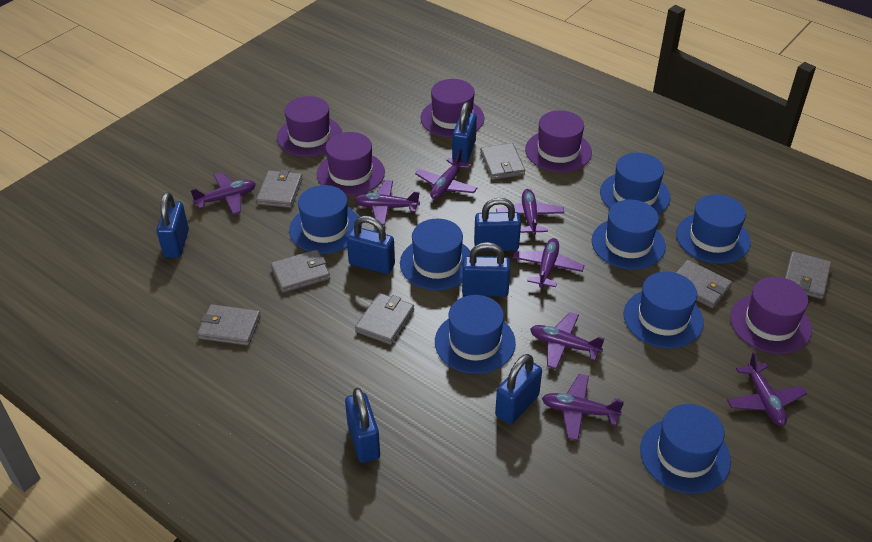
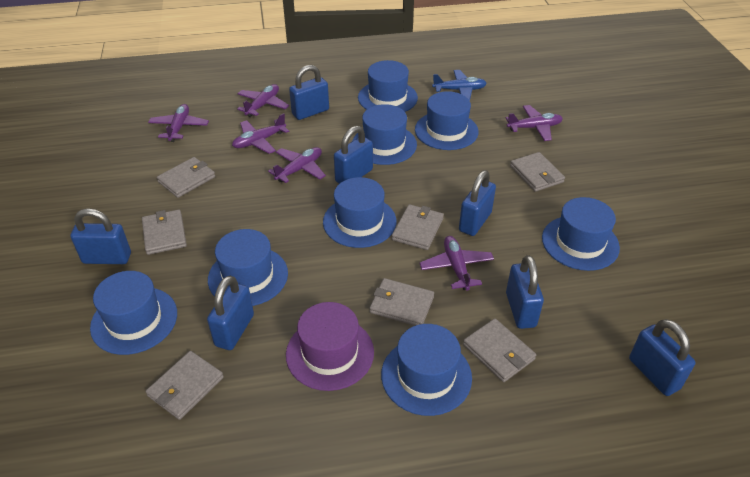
blue plane: none = 0 -> [432,70,487,101] = 1
purple hat: [277,96,342,157] [317,132,385,196] [420,79,484,138] [525,110,592,172] [730,277,812,354] = 5 -> [286,302,374,391] = 1
purple plane: [190,172,256,214] [355,180,420,226] [415,149,477,199] [496,189,564,236] [513,238,584,288] [530,312,605,369] [542,374,624,440] [727,352,807,426] = 8 -> [148,104,209,142] [232,113,289,154] [237,84,289,117] [268,147,326,183] [420,236,494,291] [506,105,563,141] = 6

